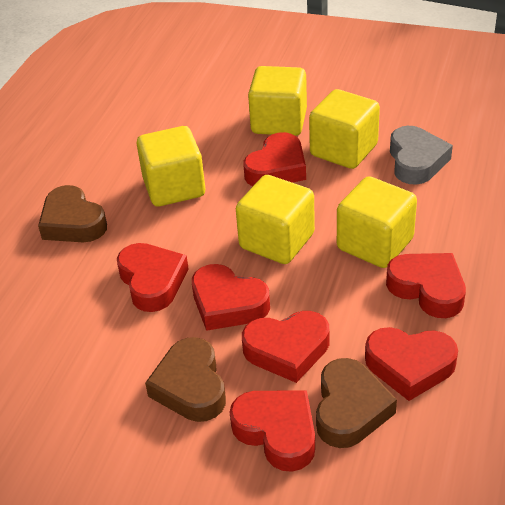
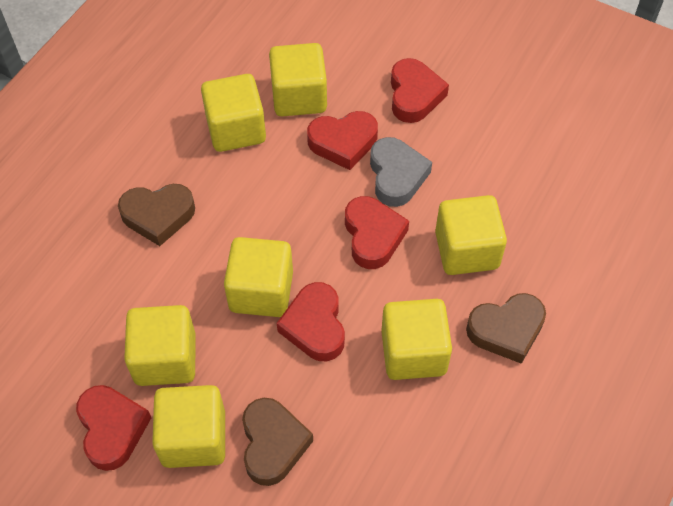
red heart: [117,243,189,312] [192,264,270,331] [229,390,315,472] [242,311,329,383] [243,132,306,186] [365,327,458,401] [386,253,466,318] = 7 -> [76,385,151,471] [277,282,345,361] [307,111,378,170] [345,196,409,269] [391,58,449,123] = 5
yellow cube: [136,126,205,207] [236,175,315,264] [248,66,307,136] [309,89,380,169] [337,176,417,268] = 5 -> [124,305,195,386] [152,385,225,468] [201,74,266,152] [224,237,293,317] [269,43,327,116] [381,299,452,380] [435,195,507,275] = 7

